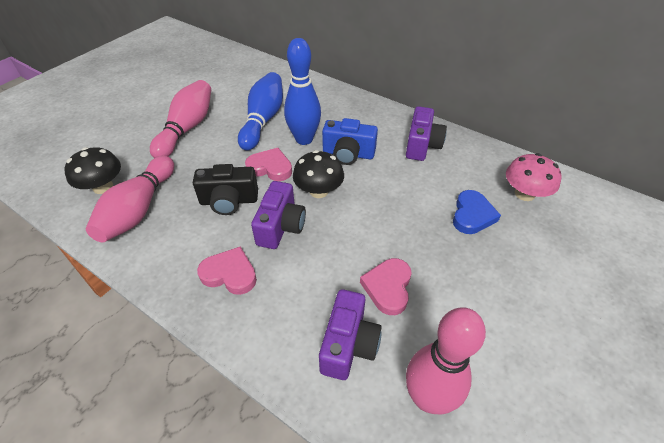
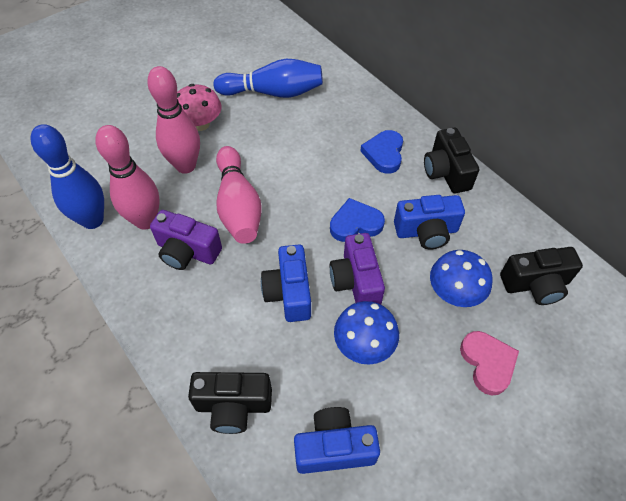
black camera: [193,164,258,215] = 1 -> [188,372,272,434] [424,128,479,193] [500,247,583,305] = 3
black mushroom: [64,147,121,194] [293,150,344,198] = 2 -> none = 0
blue camera: [322,118,378,165] = 1 -> [261,245,311,322] [294,407,380,474] [394,195,465,250] = 3
blue heart: [453,190,501,234] = 1 -> [330,198,385,242] [360,130,403,174] = 2
blue mushroom: none = 0 -> [334,301,399,365] [430,250,492,307] = 2
pink heart: [197,247,257,295] [245,148,292,181] [360,258,412,315] = 3 -> [460,331,519,396] = 1
purple camera: [251,181,306,249] [319,289,382,380] [406,106,447,161] = 3 -> [150,210,222,270] [330,233,385,305] = 2

